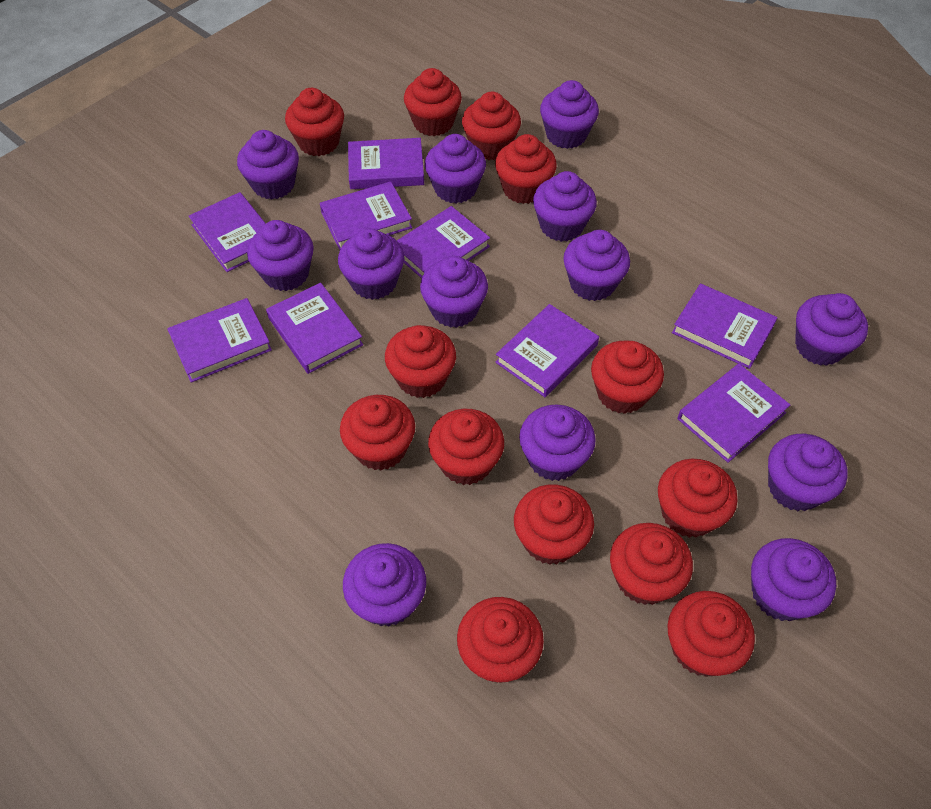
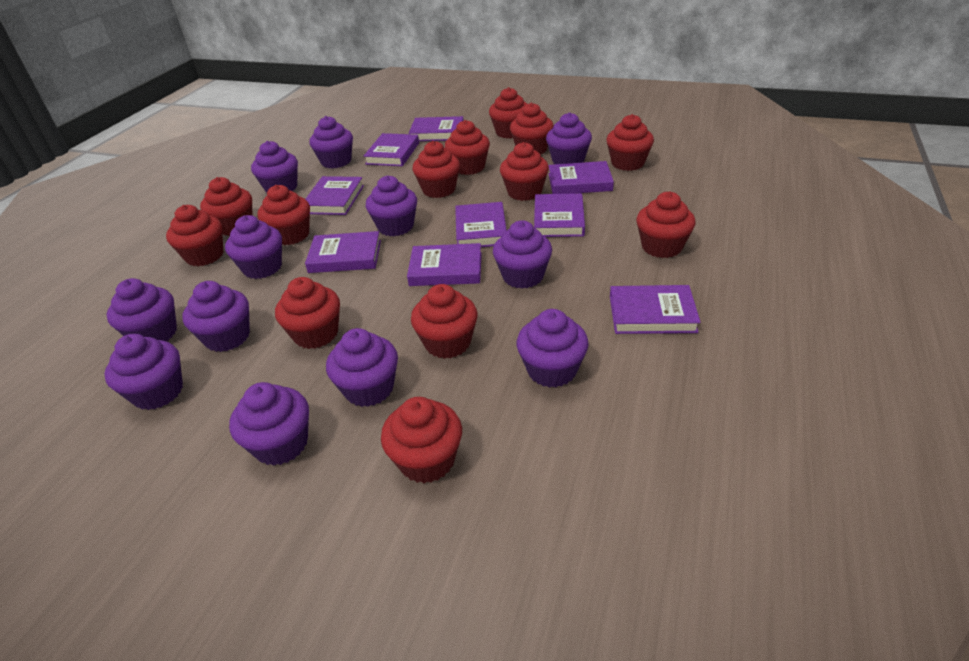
purple cupcake: [237,130,299,199] [247,220,314,291] [338,228,404,300] [343,543,426,627] [420,256,488,328] [425,134,486,203] [519,405,596,481] [533,171,597,242] [540,80,599,149] [563,230,630,301] [751,538,836,621] [768,434,848,511] [795,293,868,366] = 13 -> [104,334,183,410] [106,278,177,341] [182,281,250,352] [225,215,282,279] [229,382,309,466] [251,141,298,193] [310,116,353,169] [326,328,398,407] [366,176,417,236] [493,220,552,289] [517,309,589,388] [546,112,592,164] = 12

